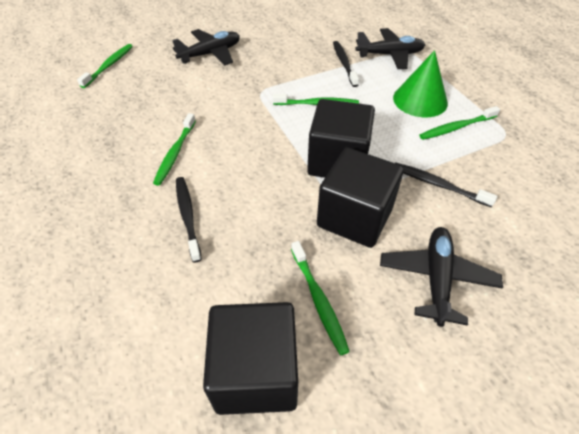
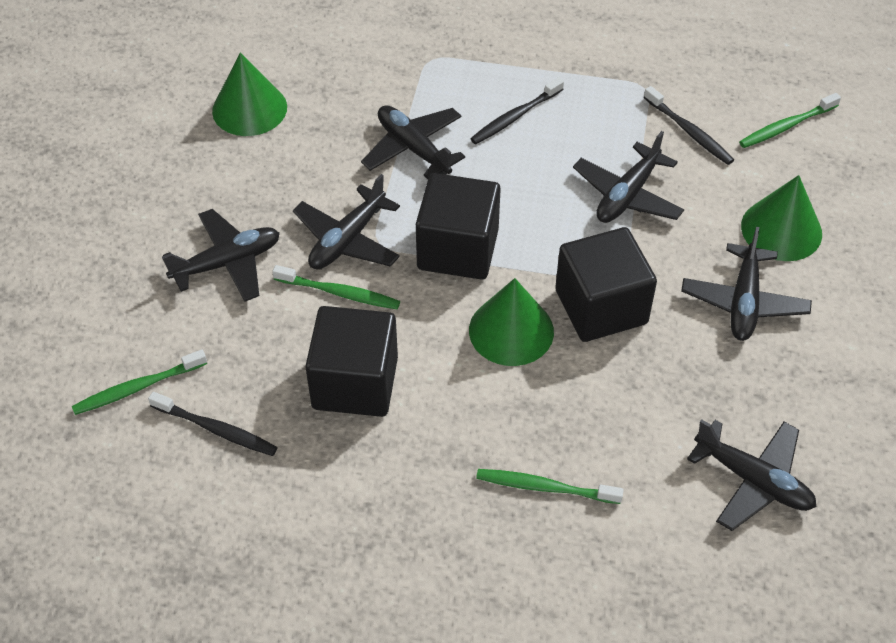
black plane: [172,29,240,65] [356,28,425,69] [380,227,503,327] = 3 -> [162,209,280,302] [293,174,400,269] [361,105,465,179] [573,131,684,223] [681,227,812,341] [687,419,817,531] = 6
green cone: [393,50,448,117] = 1 -> [212,52,287,136] [469,278,554,366] [741,175,822,261] = 3
green toothbrush: [77,44,133,88] [153,113,196,185] [272,94,359,105] [291,241,350,355] [419,106,500,140] = 5 -> [72,349,207,415] [272,265,400,310] [476,469,624,504] [739,93,841,148] = 4

